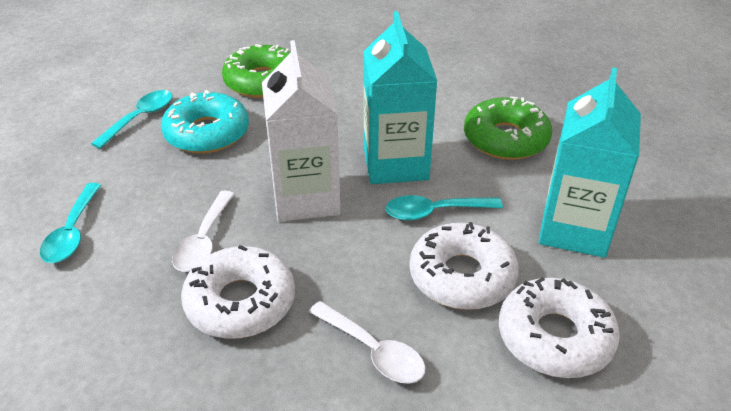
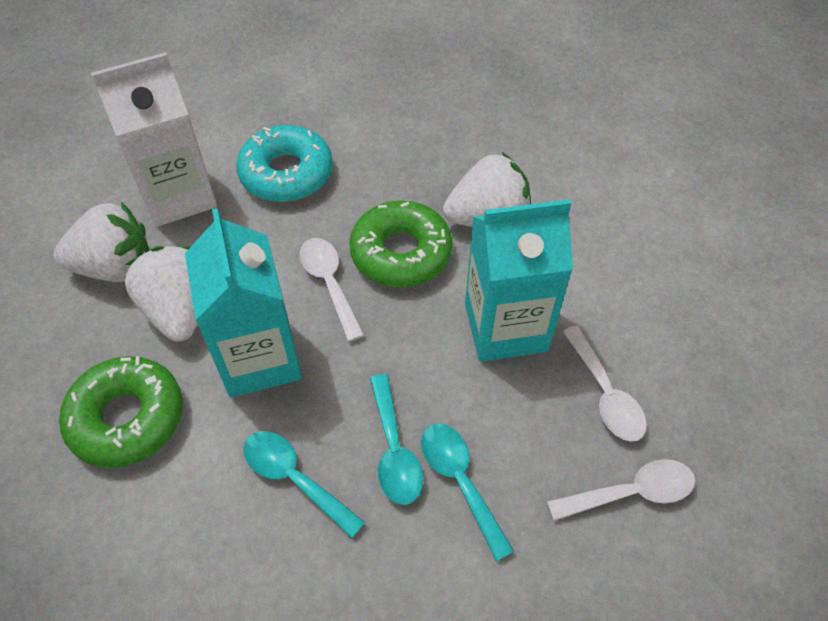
white donut: [181,245,295,339] [410,222,519,310] [499,277,620,378] = 3 -> none = 0
white spoon: [172,191,234,272] [309,301,425,384] = 2 -> [300,238,364,342] [547,459,695,521] [562,326,647,442] = 3
white strawberry: none = 0 -> [54,202,150,282] [125,246,197,342] [443,152,531,227] = 3

